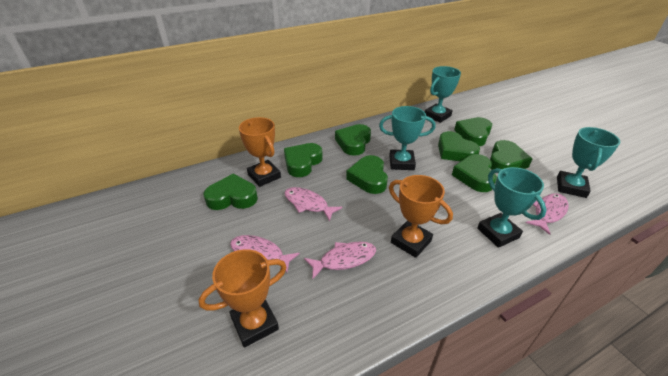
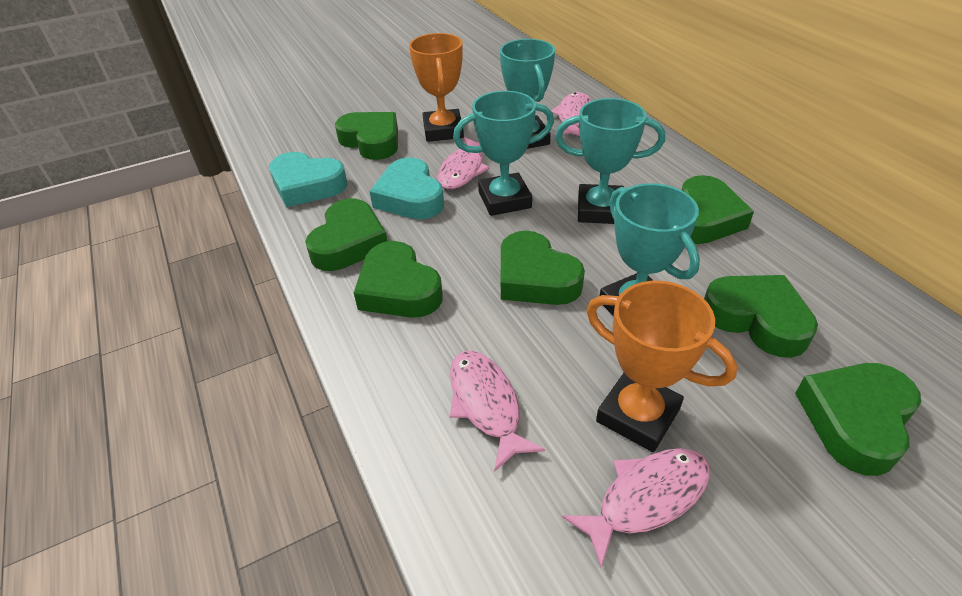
green heart: [204,174,258,210] [284,143,323,177] [335,124,371,156] [346,155,388,194] [438,131,480,161] [452,154,497,192] [454,117,492,146] [490,140,532,170] = 8 -> [305,198,387,271] [335,112,398,160] [354,241,443,318] [501,230,585,305] [682,175,754,244] [704,275,818,358] [795,363,921,476] = 7
orange trophy: [198,249,287,348] [239,117,281,187] [389,175,453,258] = 3 -> [409,33,464,142] [586,281,738,452] = 2
turquoise heart: none = 0 -> [269,152,347,207] [370,157,444,219] = 2

